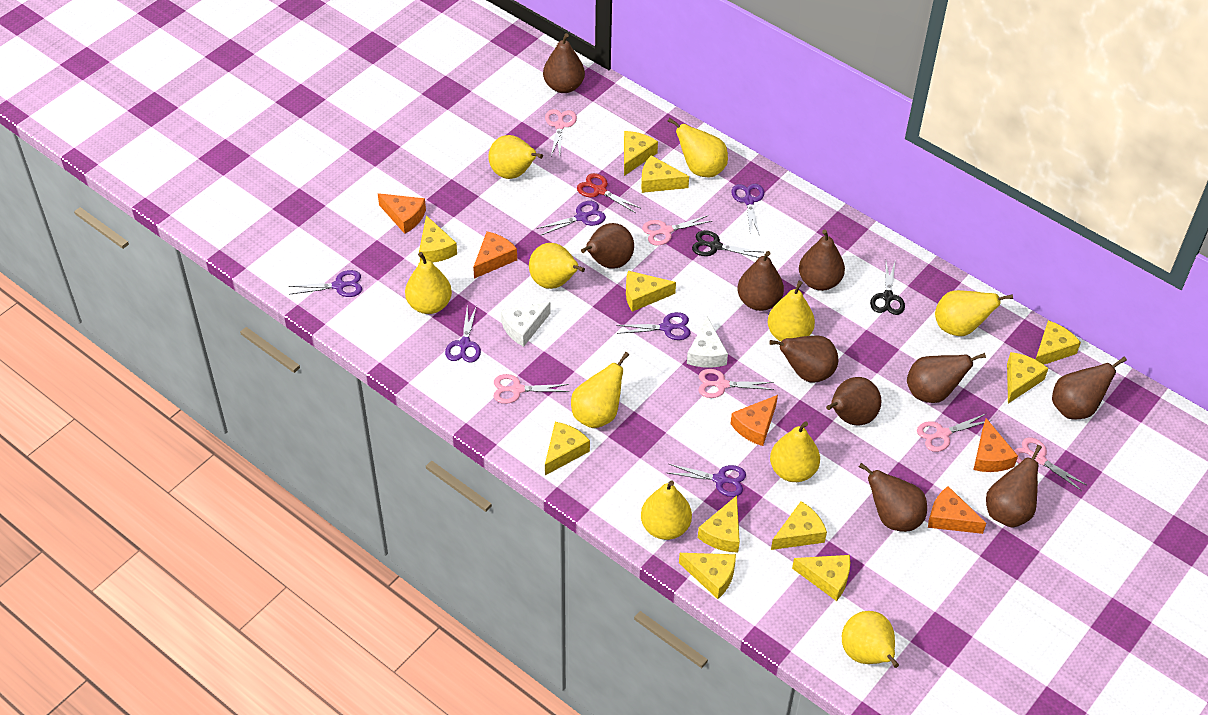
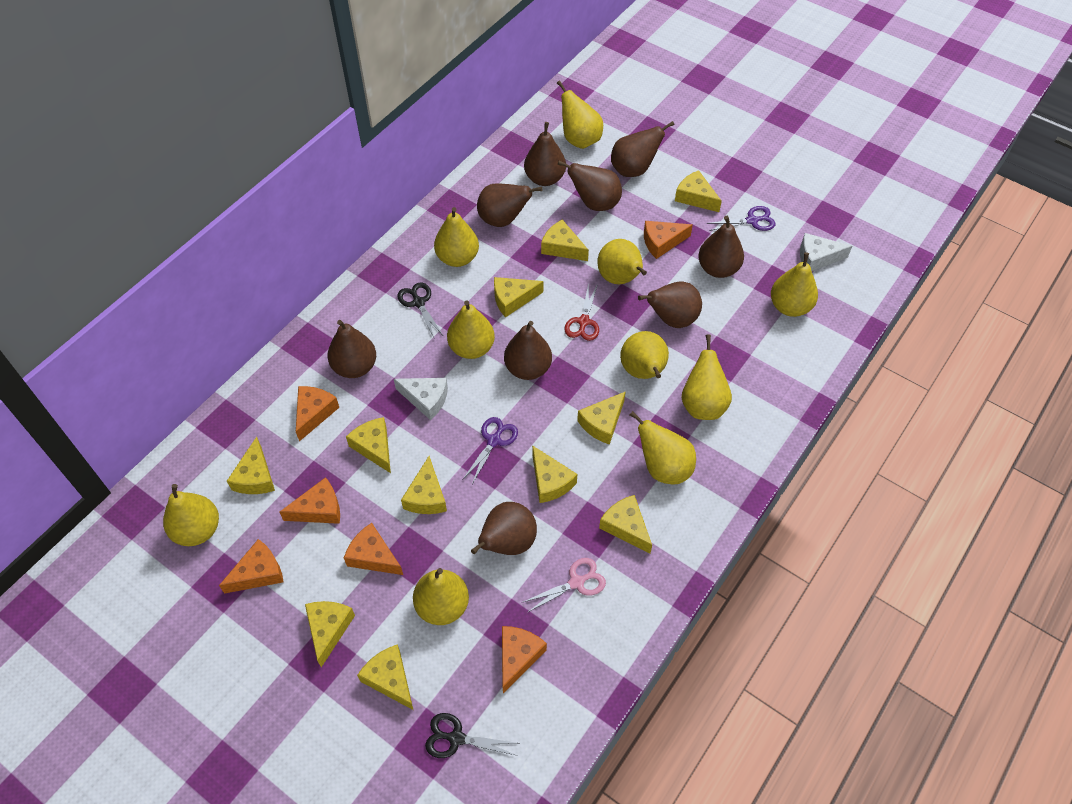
brown pear: [543,33,585,93] [581,223,634,269] [737,251,784,311] [769,335,838,382] [799,230,845,291] [826,377,881,425] [859,463,927,532] [907,353,986,403] [986,445,1042,528] [1052,357,1127,419] = 10 -> [328,320,376,378] [471,502,537,555] [477,183,542,227] [504,321,552,380] [524,122,566,186] [558,161,622,211] [611,121,674,177] [638,281,702,328] [698,216,744,278] = 9
orange cheese: [378,193,426,234] [473,232,517,279] [731,395,778,446] [928,486,986,534] [973,418,1018,472] = 5 -> [219,539,284,594] [280,477,340,524] [296,386,339,442] [344,523,403,575] [502,626,547,693] [644,221,693,259] = 6
pink scissors: [494,374,569,404] [545,109,577,156] [642,215,712,246] [698,369,774,398] [917,414,992,452] [1014,437,1087,491] = 6 -> [523,558,606,613] = 1
purple scissors: [289,270,362,297] [445,305,481,363] [537,201,606,235] [616,312,691,340] [668,464,746,497] [731,184,764,234] = 6 -> [463,417,518,484] [707,206,776,231] = 2

